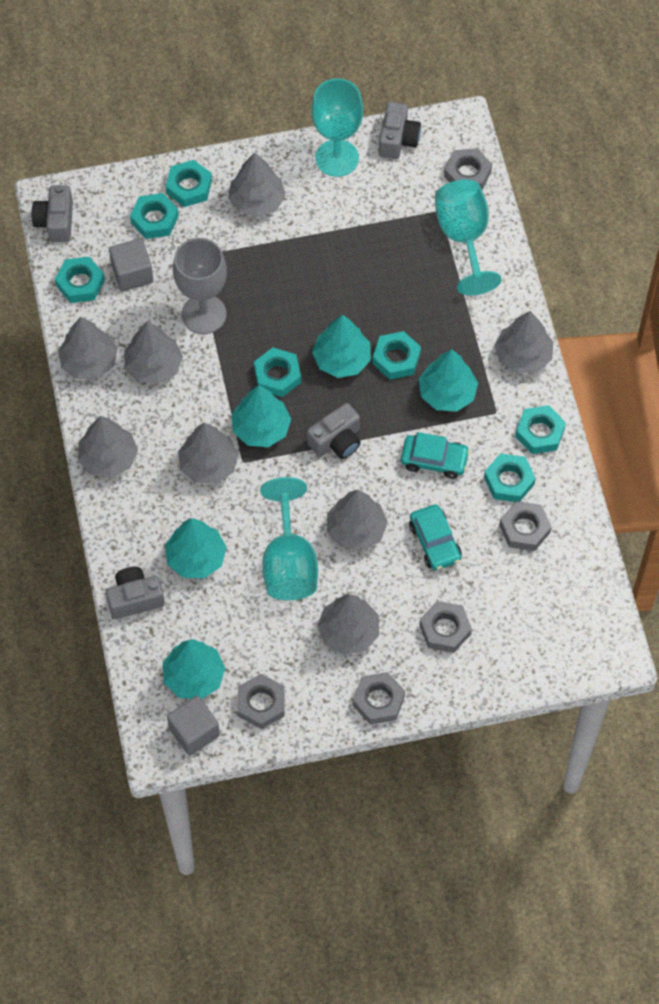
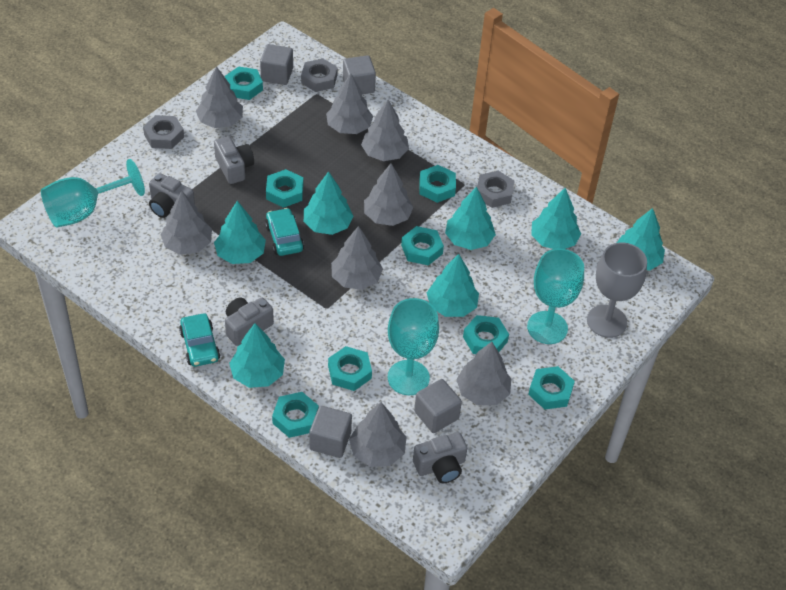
grey cube: [109,239,153,291] [167,696,220,755] = 2 -> [260,44,293,85] [309,406,352,458] [343,55,376,94] [414,379,462,433] = 4
grey nut: [238,674,285,729] [353,672,405,725] [419,601,472,653] [444,148,492,190] [499,501,551,551] = 5 -> [143,115,184,149] [301,58,338,92] [477,171,515,208] = 3
turquoise nut: [55,257,105,303] [130,193,179,239] [166,160,212,207] [254,347,301,397] [372,331,421,380] [484,453,536,502] [515,405,566,454] = 7 -> [225,66,263,100] [266,169,303,208] [272,392,319,438] [328,346,372,391] [401,226,444,266] [419,165,456,203] [463,315,509,354] [528,366,575,410] = 8
turquoise tree: [163,639,225,699] [165,518,227,578] [232,385,291,447] [312,314,371,378] [419,349,478,412] = 5 -> [214,201,266,264] [229,323,285,388] [304,171,353,235] [427,254,479,317] [445,187,496,250] [531,188,581,249] [617,208,665,270] = 7

